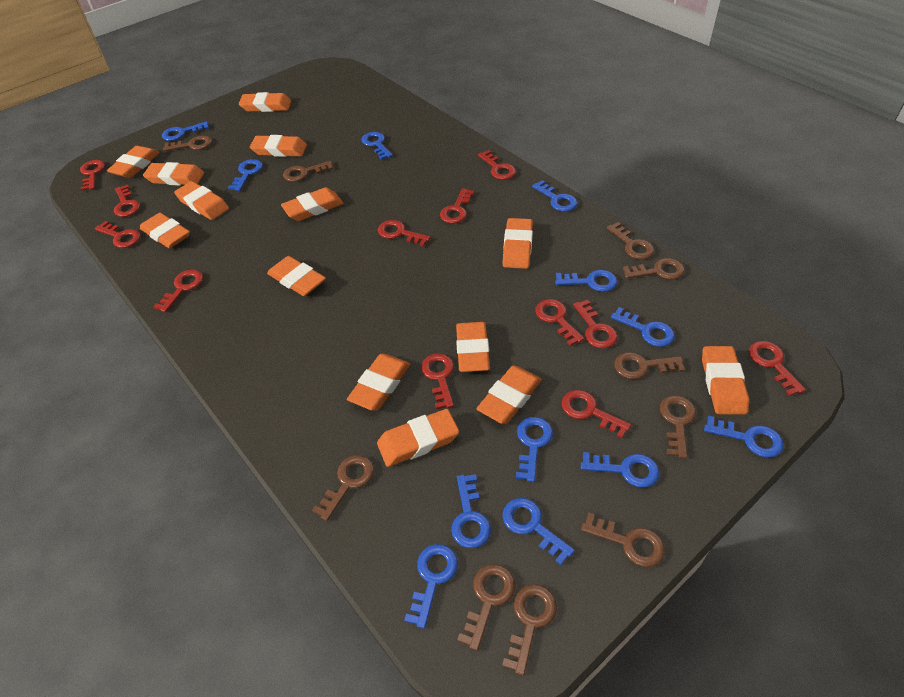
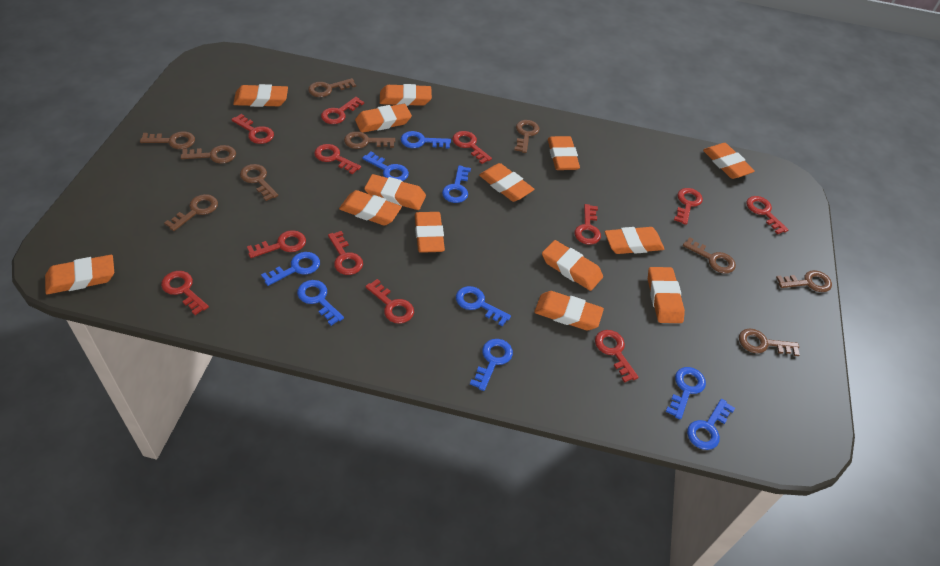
blue key: [162,121,209,141] [228,159,263,191] [361,132,393,160] [404,544,458,629] [451,474,491,548] [502,498,575,565] [516,417,553,482] [532,180,577,212] [555,270,617,292] [581,452,659,488] [611,307,675,347] [704,416,784,458] = 12 -> [261,252,320,286] [297,280,344,326] [362,151,409,181] [401,131,451,149] [442,165,471,203] [456,286,511,326] [470,339,513,391] [666,367,706,420] [687,399,735,450] = 9

